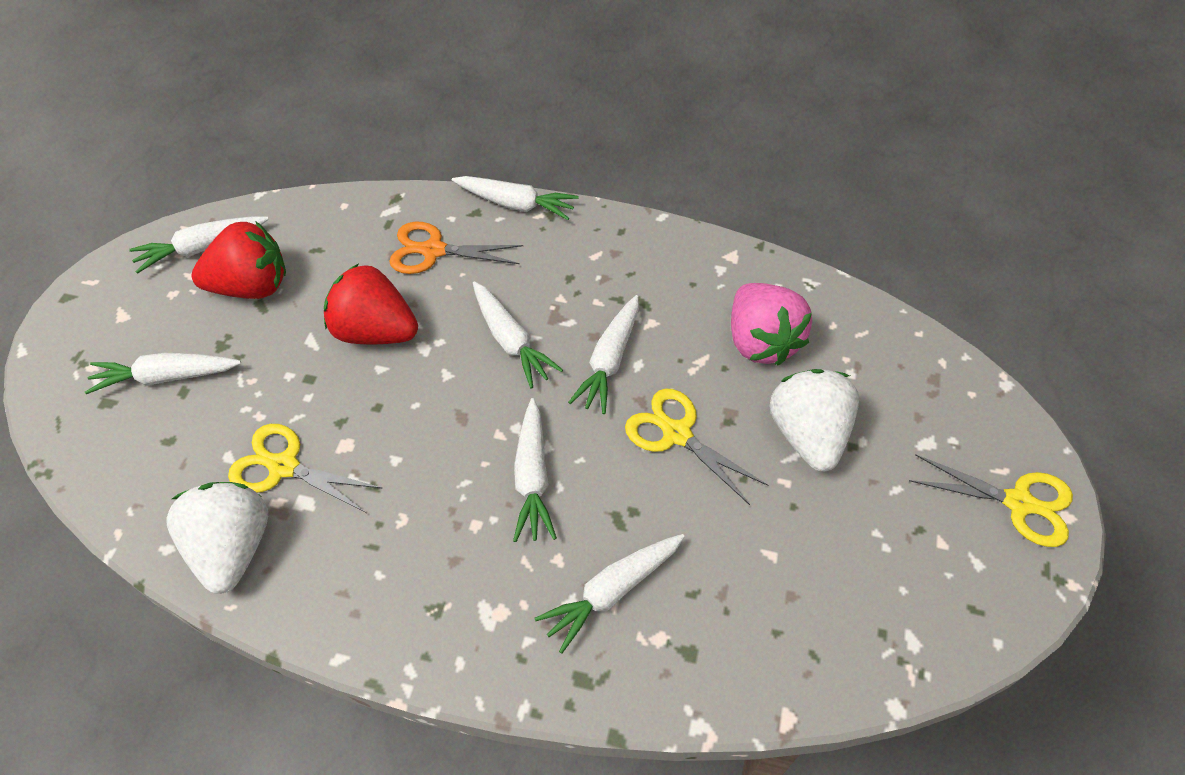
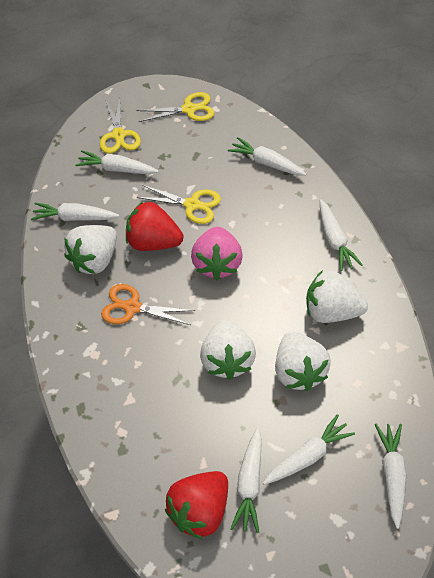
white strawberry: [166,482,268,594] [770,369,859,472] = 2 -> [64,225,117,274] [200,320,256,380] [275,331,331,391] [306,270,368,323] = 4

